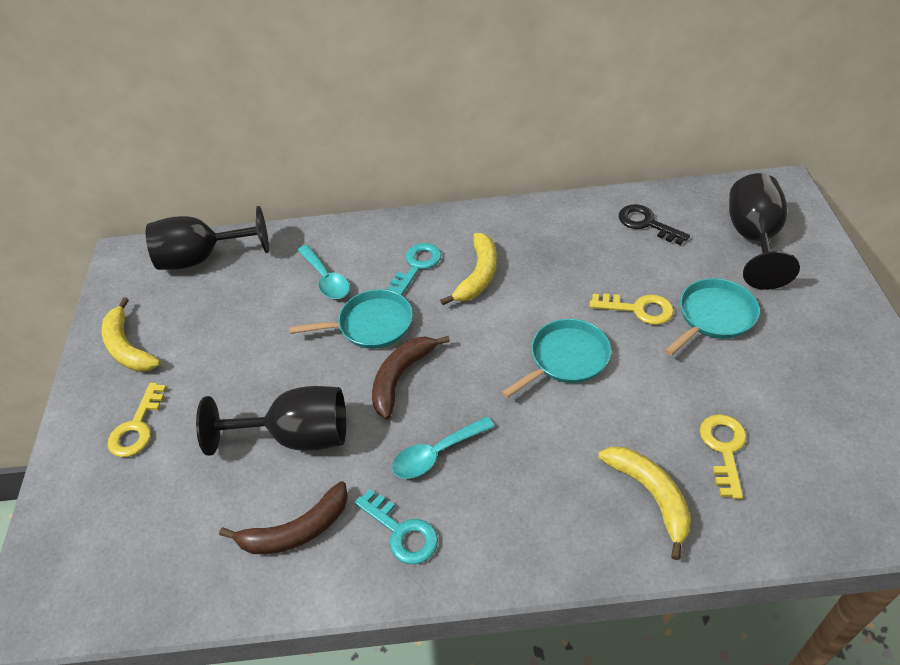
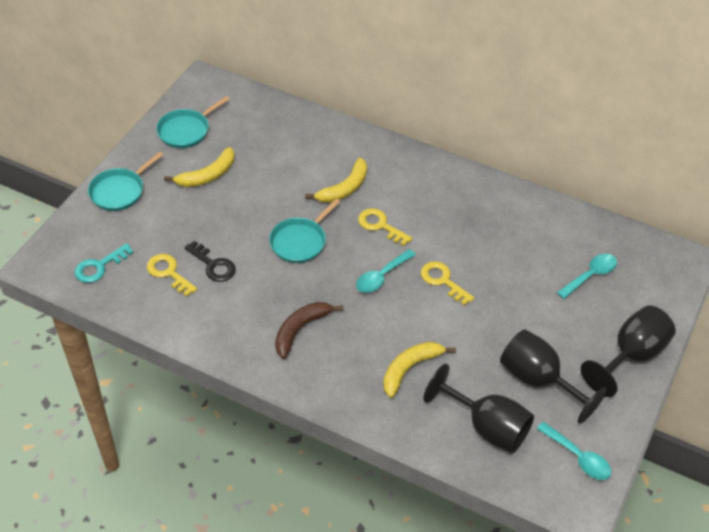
brown banana: [219,481,348,554] [372,336,450,419] = 2 -> [275,302,343,359] = 1
turquoise key: [354,489,438,564] [387,243,442,295] = 2 -> [75,243,134,283] = 1
turquoise spoon: [297,245,350,299] [392,416,495,479] = 2 -> [356,249,416,293] [537,422,611,480] [557,254,617,299] = 3

